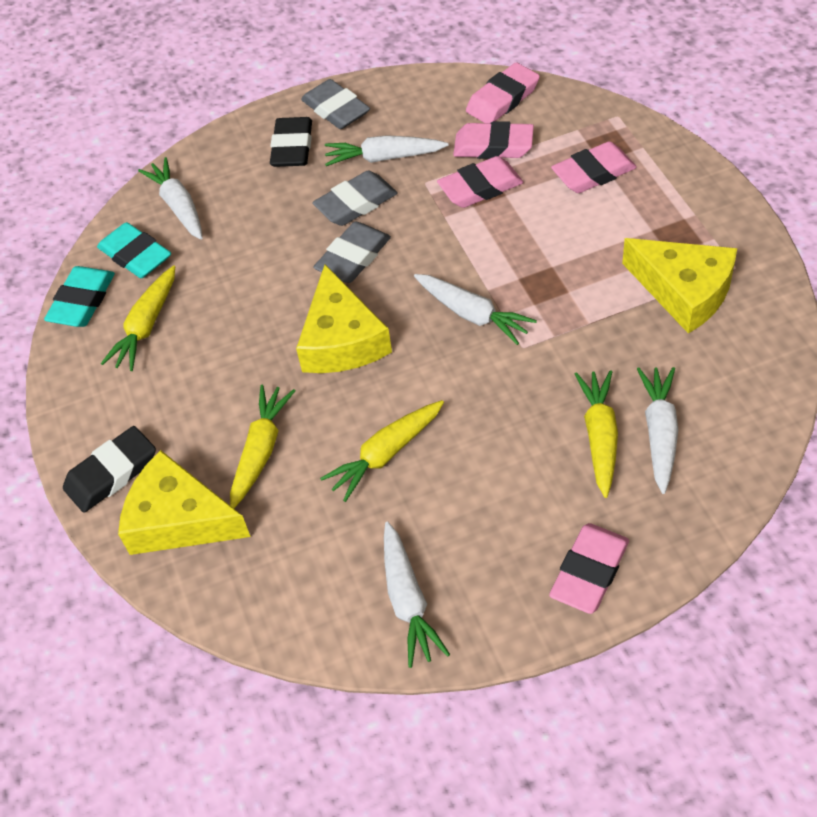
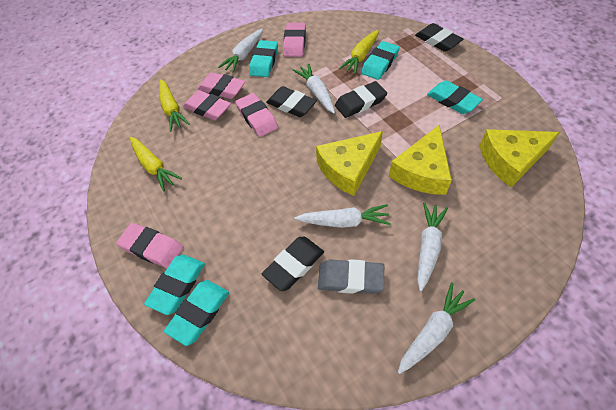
black eraser: [63,426,156,513] [270,117,312,167] = 2 -> [262,237,324,291] [266,86,317,117] [335,81,387,118] [415,23,463,52] = 4
grey eraser: [301,79,370,129] [312,170,398,226] [313,222,391,283] = 3 -> [318,259,384,294] = 1
turquoise eraser: [44,266,115,327] [97,222,171,278] = 2 -> [144,255,205,315] [164,280,229,346] [249,40,278,77] [361,41,400,80] [427,80,483,114] = 5
yellow carrot: [101,265,175,371] [230,384,295,508] [320,400,444,502] [575,370,618,498] = 4 -> [130,137,182,191] [159,79,190,131] [339,30,379,74] = 3

